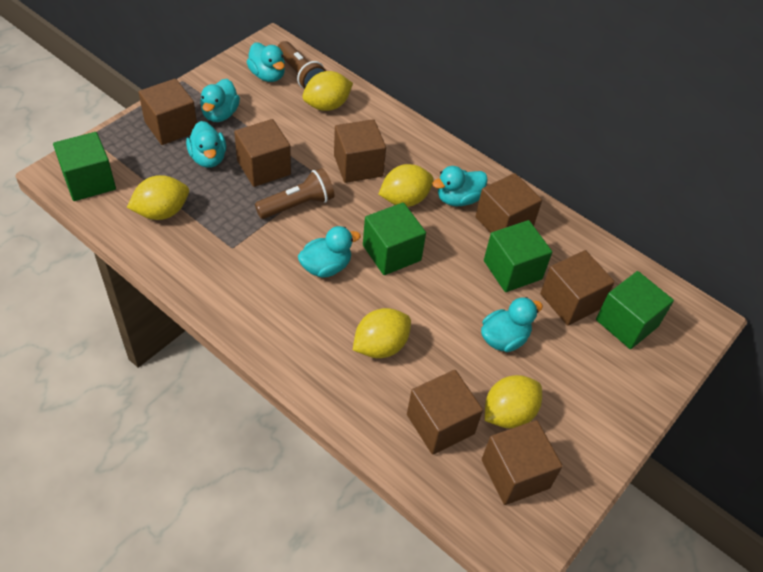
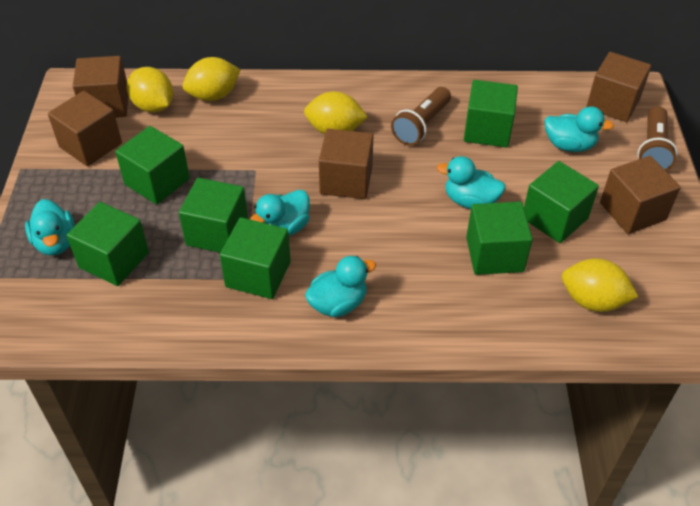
brown cube: [139,78,197,145] [234,119,291,187] [334,119,386,183] [407,370,483,455] [475,173,542,233] [482,420,563,505] [540,250,615,325] = 7 -> [48,91,122,166] [73,56,128,118] [319,129,373,199] [586,52,651,122] [600,156,681,234] = 5
green cube: [53,132,116,201] [363,203,426,275] [484,220,552,292] [596,271,674,349] = 4 -> [66,202,149,286] [115,126,190,205] [179,178,248,253] [220,217,291,299] [464,80,518,147] [466,202,533,275] [524,161,599,243] = 7
turquoise duck: [186,121,226,168] [200,79,240,122] [247,42,285,82] [298,226,361,277] [432,166,488,206] [481,297,543,352] = 6 -> [25,199,75,256] [250,190,310,236] [305,256,376,317] [437,156,506,209] [544,106,614,152] = 5
yellow lemon: [127,175,189,220] [303,71,353,111] [353,308,411,358] [379,164,434,207] [485,375,542,428] = 5 -> [127,67,173,113] [182,57,240,101] [304,91,368,134] [562,258,638,312] = 4

